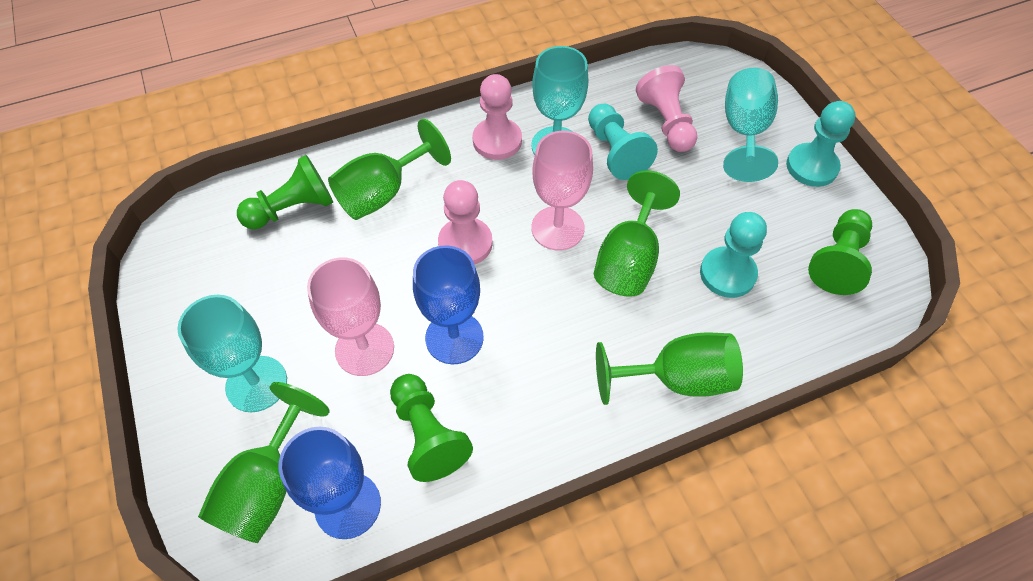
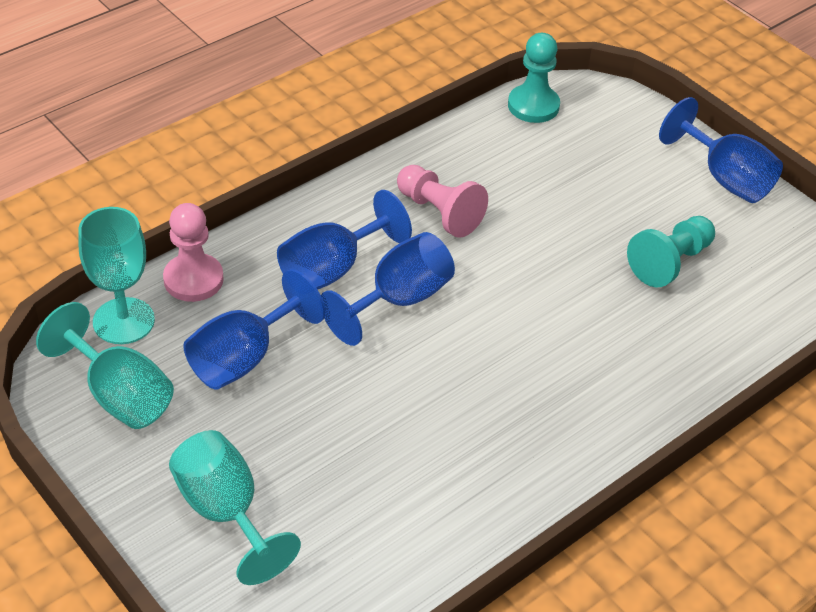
blue goblet: [278,427,381,539] [413,245,484,364] = 2 -> [183,269,325,390] [277,190,412,290] [321,232,455,346] [659,97,783,203] = 4
green goblet: [198,382,330,543] [328,119,451,220] [594,170,680,297] [596,333,743,405] = 4 -> none = 0
green pawn: [237,155,333,229] [390,374,473,482] [808,209,872,295] = 3 -> none = 0
pink goblet: [307,258,394,376] [531,131,593,250] = 2 -> none = 0
pink pawn: [438,180,493,265] [472,74,522,160] [636,65,697,152] = 3 -> [163,203,224,302] [397,165,488,238] = 2
turquoise pawn: [588,104,658,180] [700,212,767,298] [786,101,856,187] = 3 -> [508,33,560,123] [627,216,715,287] = 2

